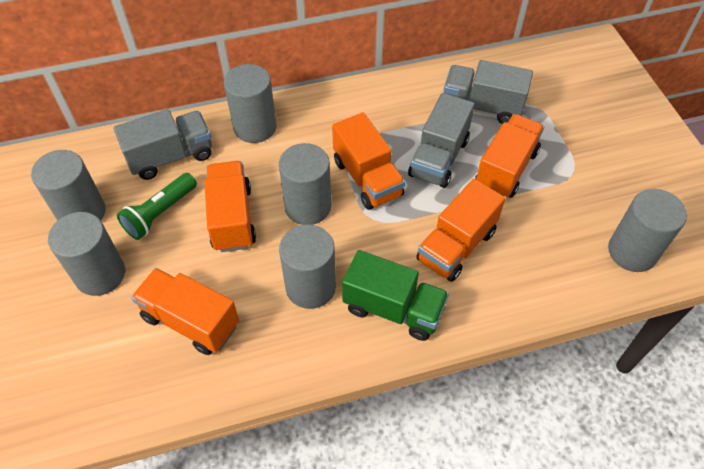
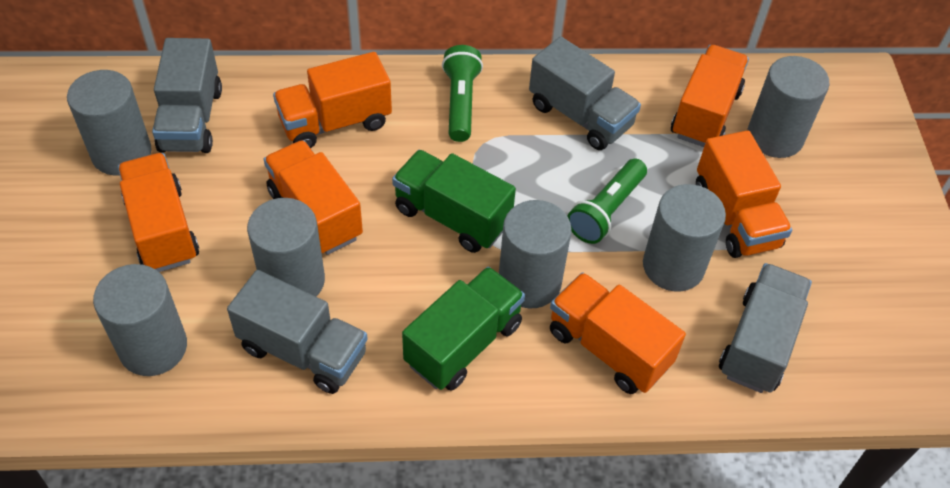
green flashlight: [117,173,197,240] = 1 -> [442,45,483,142] [567,159,647,244] = 2
green truck: [342,250,449,341] = 1 -> [392,150,516,253] [402,267,525,390] = 2
grey truck: [114,109,212,180] [408,93,475,188] [443,60,533,124] = 3 -> [152,38,222,153] [227,270,368,394] [529,37,641,150] [719,263,812,393] = 4
orange truck: [131,268,239,355] [204,161,256,252] [332,113,405,210] [416,179,505,282] [475,114,544,198] = 5 -> [118,153,199,272] [264,140,363,255] [273,52,392,148] [550,272,686,394] [671,45,749,147] [696,130,792,258] = 6

